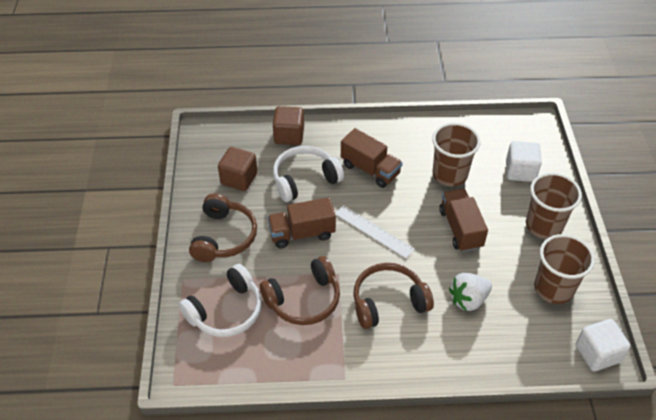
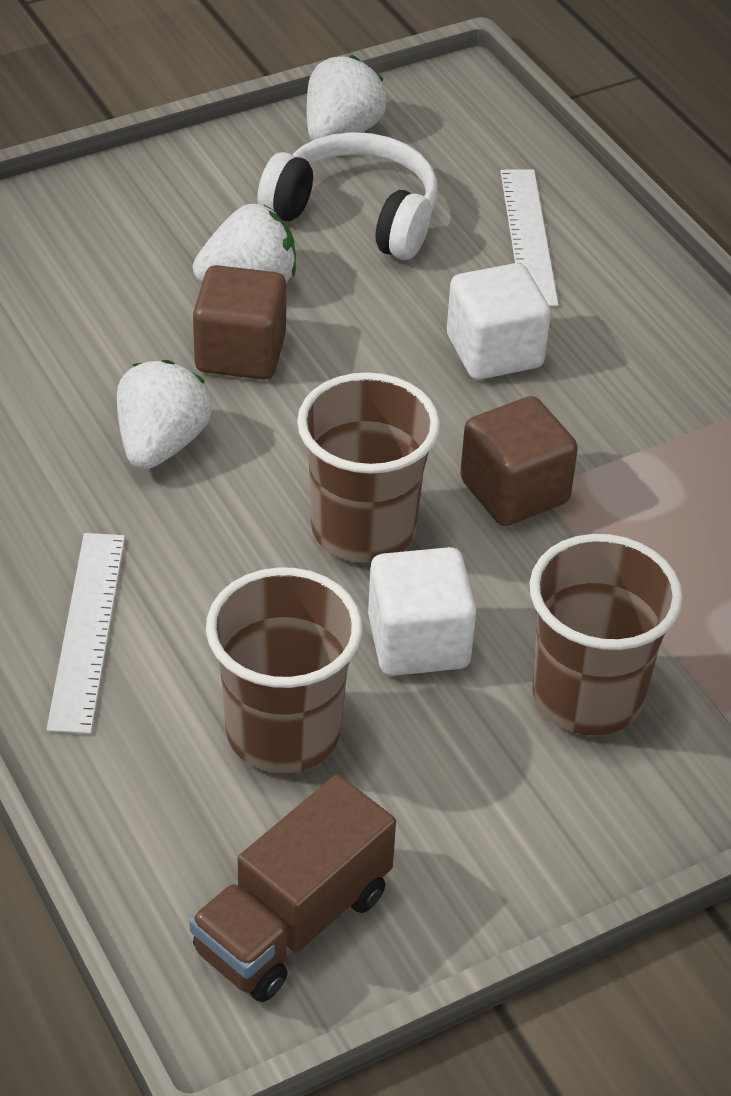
brown headphones: [189,194,257,262] [260,256,340,325] [353,263,434,329] = 3 -> none = 0
brown truck: [267,197,336,249] [341,128,402,188] [439,189,488,252] = 3 -> [189,774,396,1002] = 1
white headphones: [179,264,262,337] [273,146,344,202] = 2 -> [257,132,438,260] = 1
white ruler: [335,205,414,258] = 1 -> [46,533,125,734] [500,169,559,306] = 2
white strawberry: [449,273,492,311] = 1 -> [117,360,211,470] [193,204,296,283] [307,55,387,141] = 3

